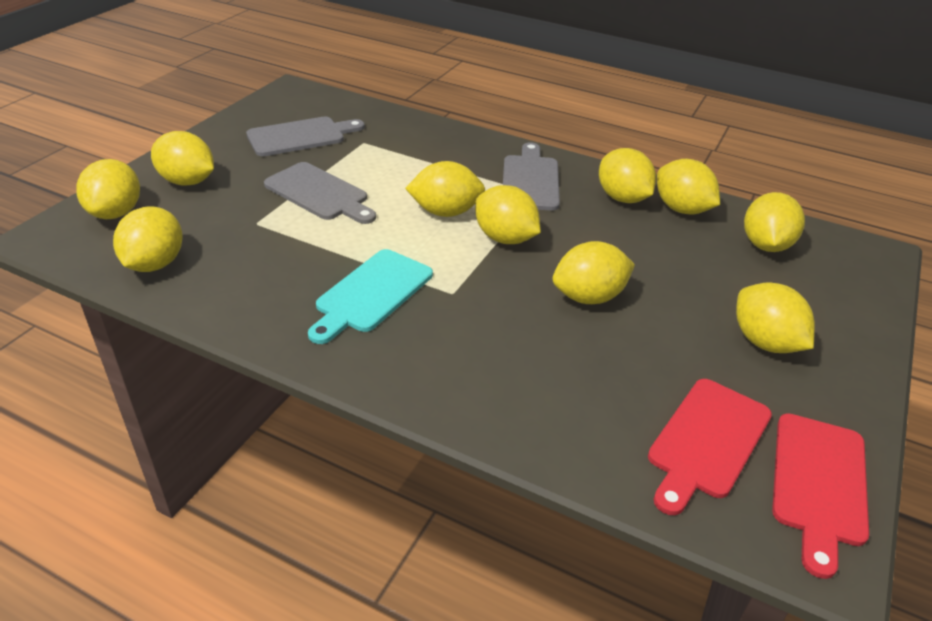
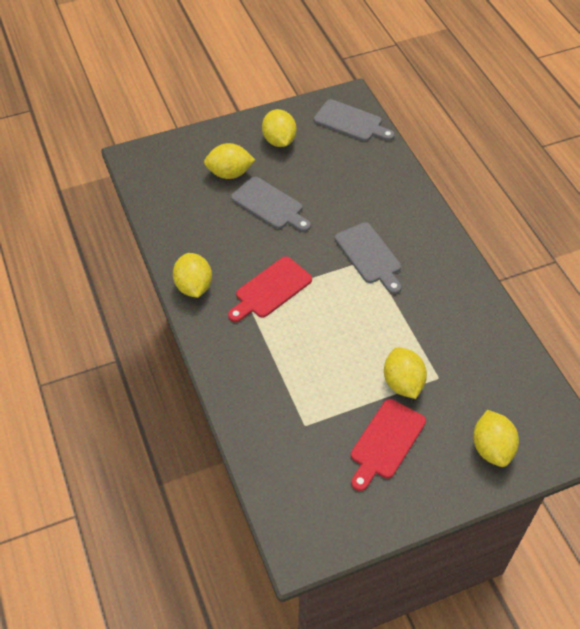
turquoise cutting board: [308,249,433,344] = 1 -> none = 0
yellow lemon: [76,159,140,219] [113,207,183,272] [151,131,214,186] [405,161,485,217] [475,185,541,244] [553,241,635,304] [599,148,656,203] [657,159,720,215] [736,282,815,353] [744,192,805,252] = 10 -> [173,253,212,298] [204,143,255,179] [262,109,296,147] [384,347,427,399] [473,410,519,467] = 5

